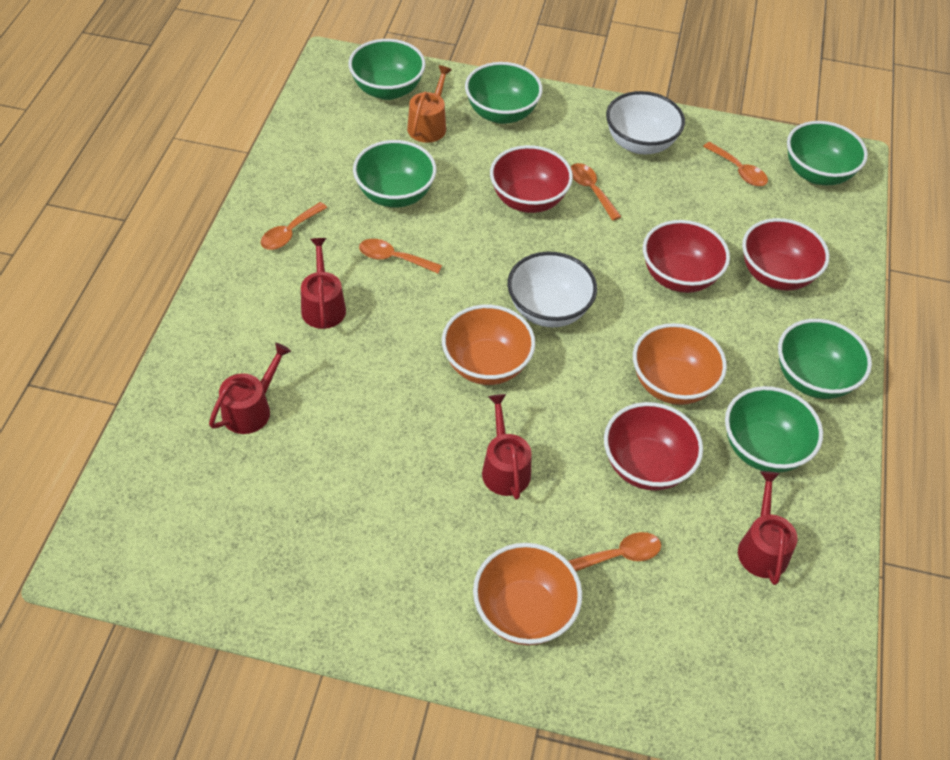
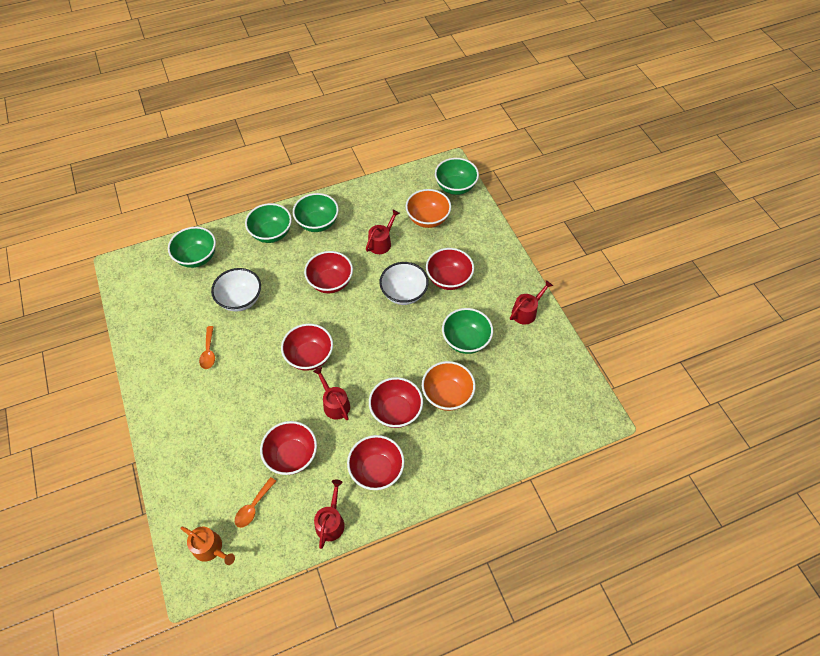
green bowl: [349,39,426,100] [353,140,436,208] [465,62,543,124] [725,386,823,473] [778,319,872,399] [787,121,868,185] = 6 -> [168,227,216,268] [245,203,292,243] [293,193,339,232] [435,158,479,195] [442,308,493,354] = 5
orange bowl: [442,305,535,385] [473,543,582,645] [633,323,727,405] = 3 -> [406,189,451,228] [422,361,476,411] = 2
orange spoon: [261,202,327,250] [359,239,442,274] [568,532,661,571] [571,163,621,221] [703,142,768,186] = 5 -> [199,326,215,369] [235,477,276,528] = 2
red bowl: [490,145,573,213] [604,402,703,490] [643,220,730,293] [742,218,829,291] = 4 -> [260,421,317,475] [281,324,333,371] [304,251,353,293] [347,435,405,490] [369,377,423,428] [426,248,474,290] = 6

